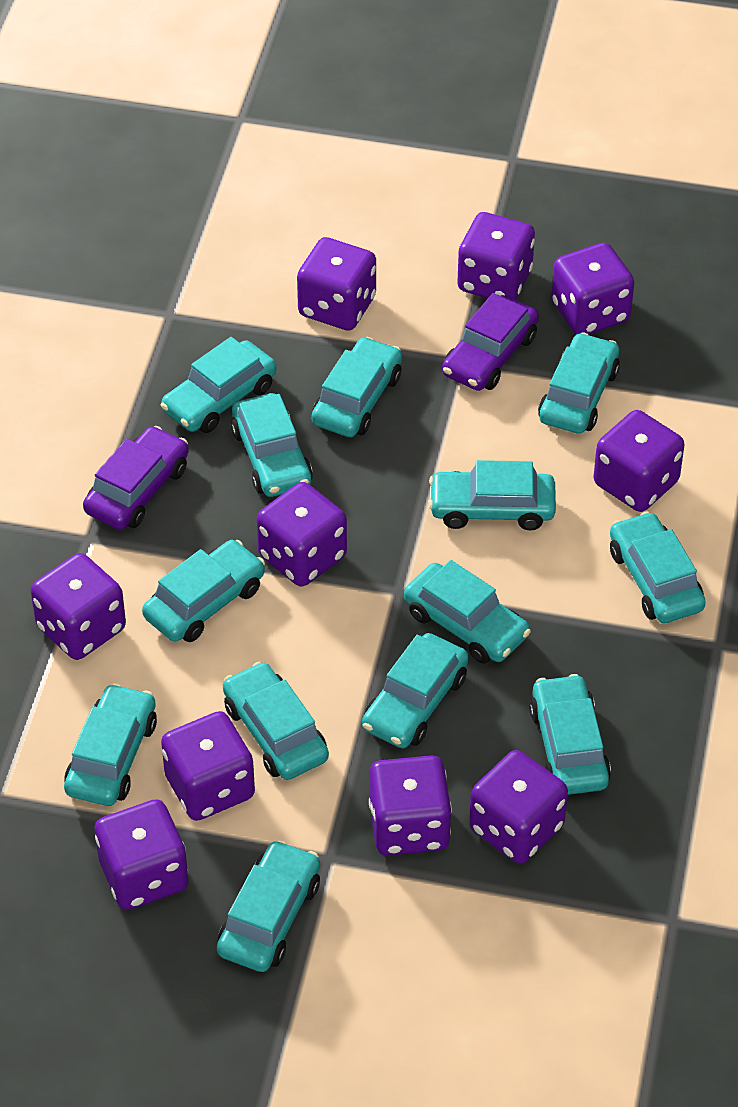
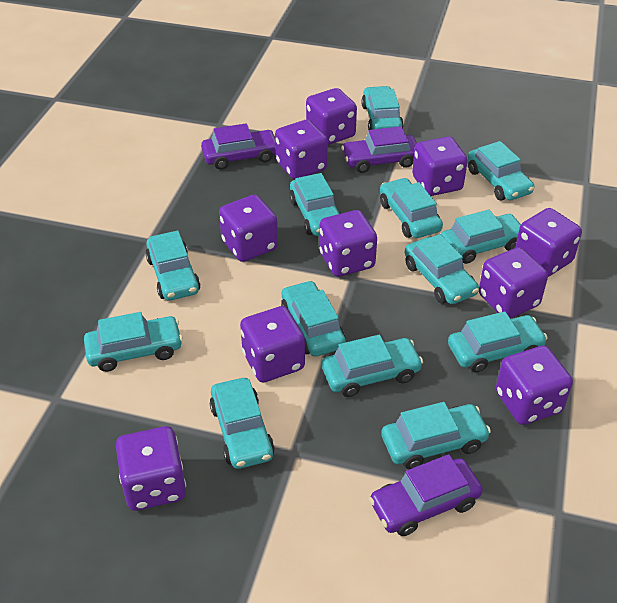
purple car: [83,426,189,530] [442,293,539,391] = 2 -> [201,123,276,170] [341,126,417,173] [369,454,483,536] = 3

